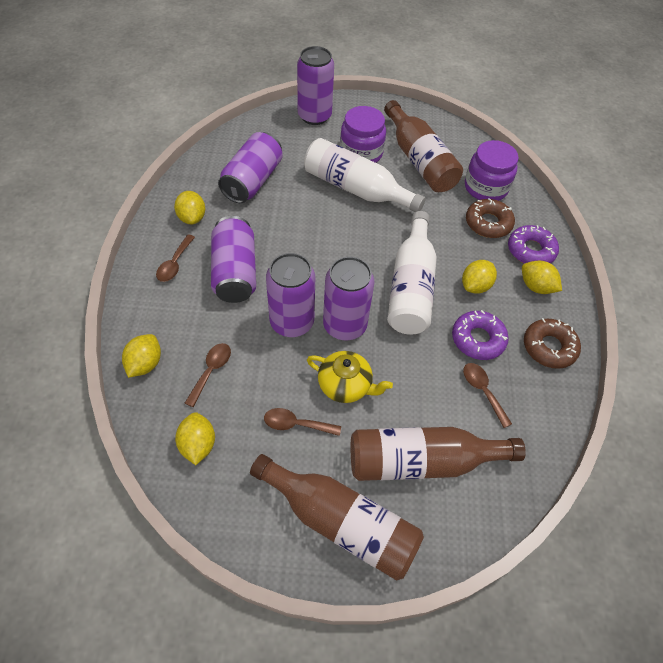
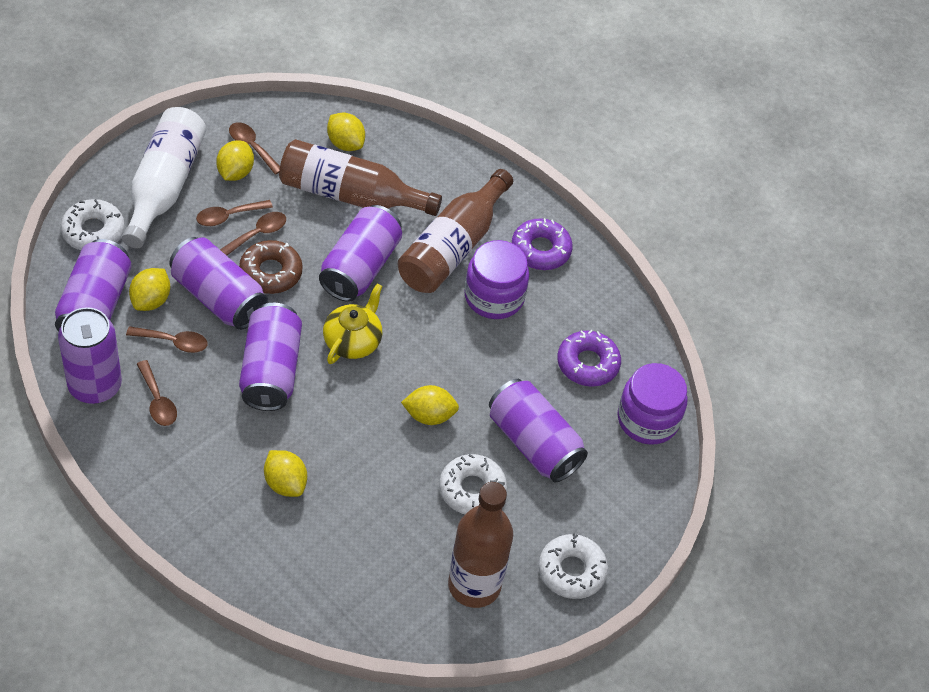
brown donut: [466,198,515,238] [524,318,581,369] = 2 -> [239,240,303,294] = 1
brown spoon: [156,234,195,282] [185,343,231,407] [264,408,341,436] [463,363,512,428] = 4 -> [126,326,208,353] [137,360,177,426] [196,200,273,226] [220,212,286,256] [229,122,280,175] = 5
purple can: [211,216,256,303] [218,132,283,203] [266,253,315,337] [297,46,334,125] [323,257,374,340] = 5 -> [55,239,132,332] [58,307,122,404] [169,237,268,330] [239,303,302,411] [319,205,402,302] [489,379,588,483] = 6
white bottle: [304,138,426,212] [387,211,437,335] = 2 -> [122,107,206,248] = 1
white donut: none = 0 -> [61,199,125,250] [439,454,507,514] [539,533,608,599] = 3

